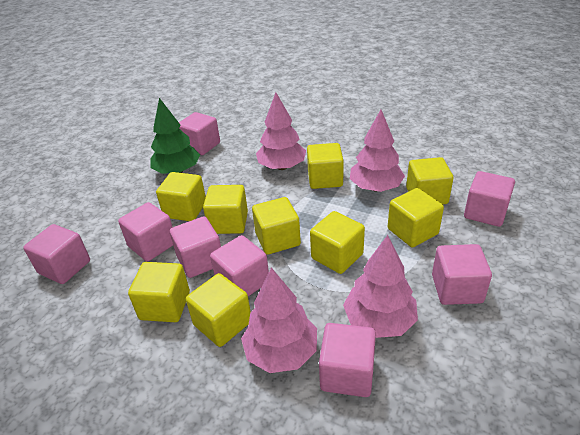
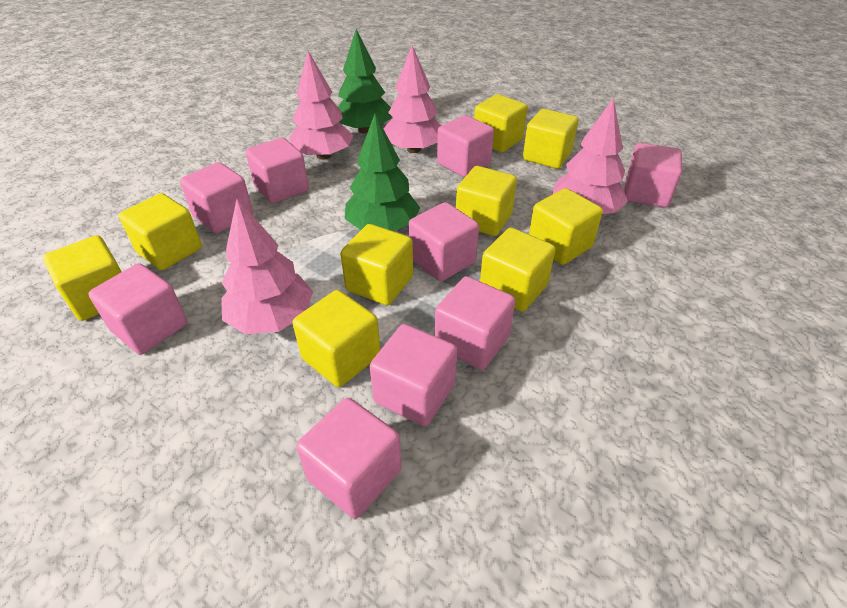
green tree: [150,98,200,174] = 1 -> [338,29,392,133] [345,114,420,231] = 2
pink cube: [23,224,90,284] [118,202,173,261] [170,216,221,278] [179,112,220,155] [210,235,269,296] [319,323,376,397] [432,244,492,305] [464,171,515,227] = 8 -> [88,263,187,355] [180,162,253,233] [245,137,309,204] [296,398,402,519] [369,324,457,426] [409,202,479,281] [435,276,515,370] [437,115,494,177] [624,143,682,207] = 9

